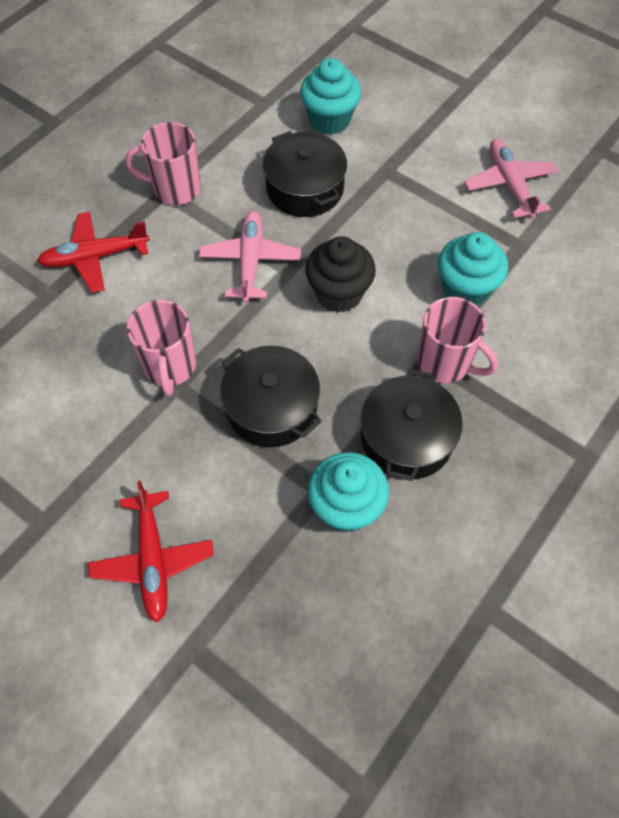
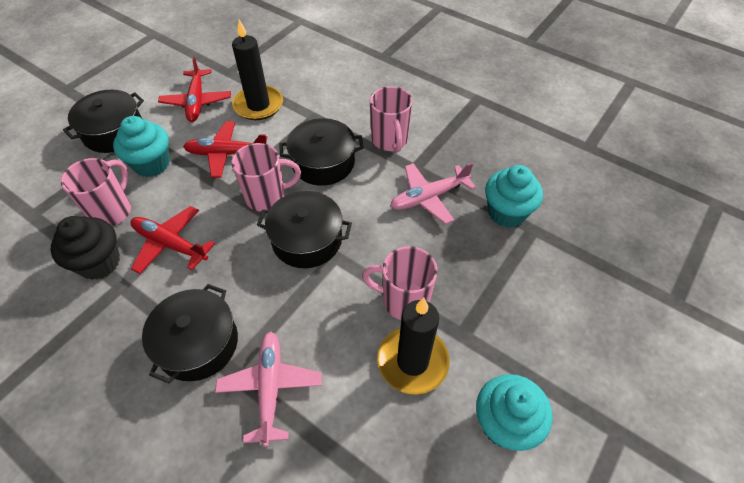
black candle: none = 0 -> [232,20,283,120] [377,298,450,395] = 2
black pot: [220,346,322,447] [263,131,347,217] [361,369,463,481] = 3 -> [63,89,144,153] [142,284,238,383] [257,191,352,268] [279,118,364,186] = 4
pink mug: [125,122,201,205] [127,300,196,396] [417,297,498,383] = 3 -> [61,158,131,226] [232,143,301,212] [362,246,438,320] [370,86,413,152] = 4
red plane: [37,212,150,293] [88,481,214,623] = 2 -> [130,206,215,274] [158,56,231,122] [183,121,267,178] = 3

